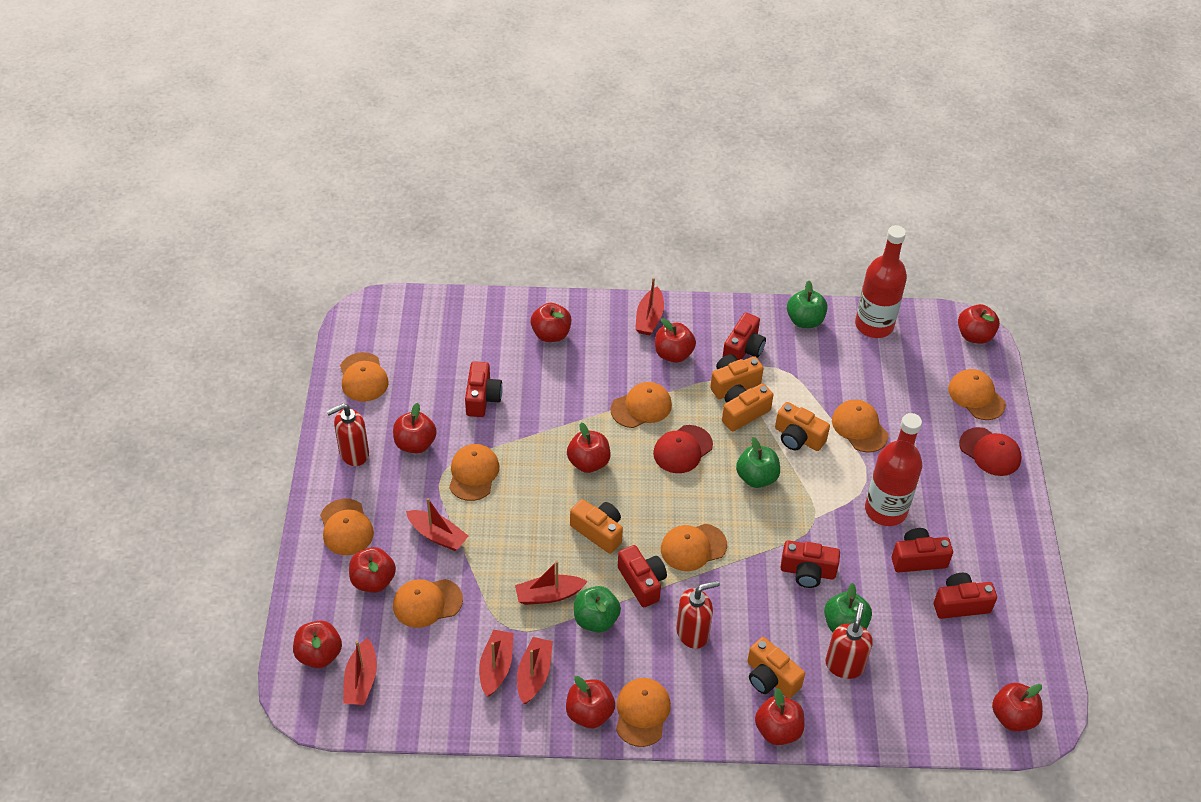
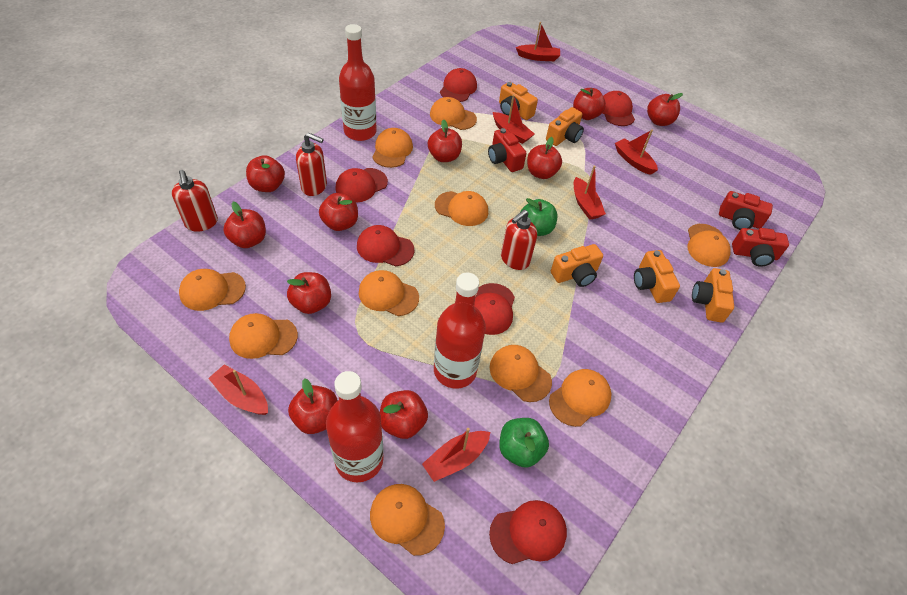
green apple: [574,586,621,633] [736,437,780,488] [787,280,827,328] [824,583,872,632] = 4 -> [499,418,549,468] [521,198,557,236] = 2
orange cap: [320,498,374,555] [340,352,389,402] [393,579,463,628] [449,444,499,501] [611,382,672,428] [616,678,671,747] [661,524,727,571] [832,400,888,453] [948,369,1006,420] = 9 -> [179,269,246,311] [229,313,298,359] [359,270,419,316] [370,484,445,556] [372,128,413,168] [430,97,477,130] [435,191,488,226] [490,345,552,402] [549,369,611,427] [688,224,731,267] = 10
red bottle: [855,225,907,338] [865,413,922,526] = 2 -> [326,371,384,482] [339,24,377,141] [434,273,486,389] = 3
red camera: [465,361,503,417] [618,545,667,607] [722,312,766,360] [780,540,840,588] [892,528,953,572] [934,573,997,619] = 6 -> [488,128,527,172] [719,191,773,230] [732,228,789,267] = 3
red cap: [653,425,713,473] [959,427,1022,476] = 2 -> [335,168,388,203] [357,225,414,266] [440,68,477,102] [474,283,515,335] [489,500,567,564] [603,91,635,126] = 6

